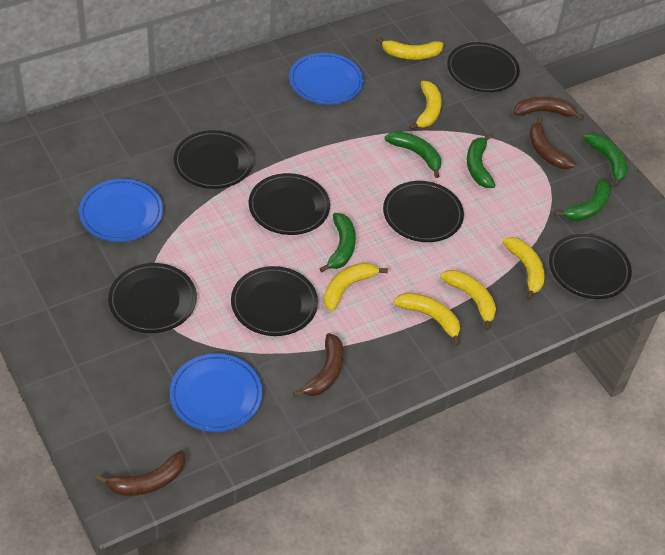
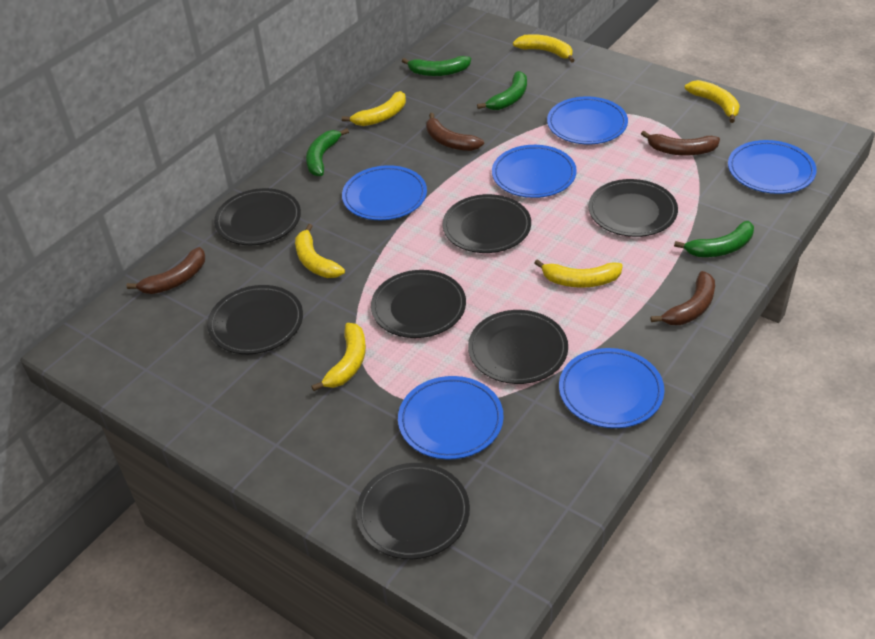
blue plate: [79,179,163,242] [170,353,262,432] [289,53,364,105] = 3 -> [342,165,427,220] [398,376,504,459] [492,145,577,198] [547,97,628,144] [559,348,664,428] [728,140,817,194] = 6
green banana: [319,213,356,272] [385,131,441,178] [467,134,495,188] [554,179,611,221] [583,133,627,187] = 5 -> [306,128,349,176] [402,56,471,76] [477,71,527,110] [674,221,754,257] = 4

